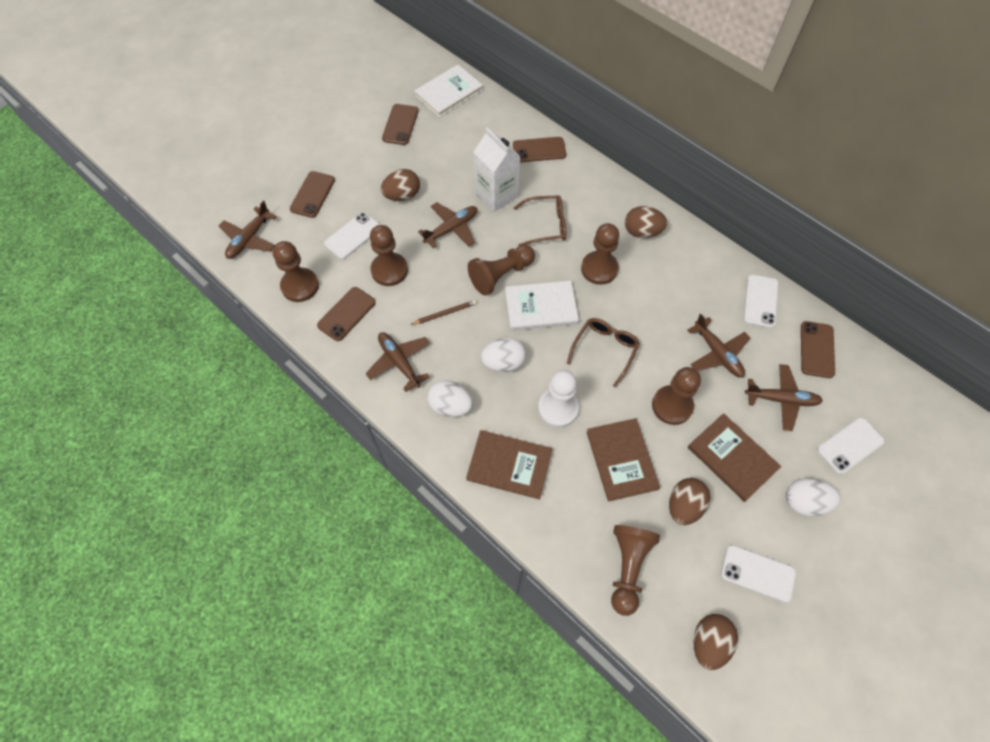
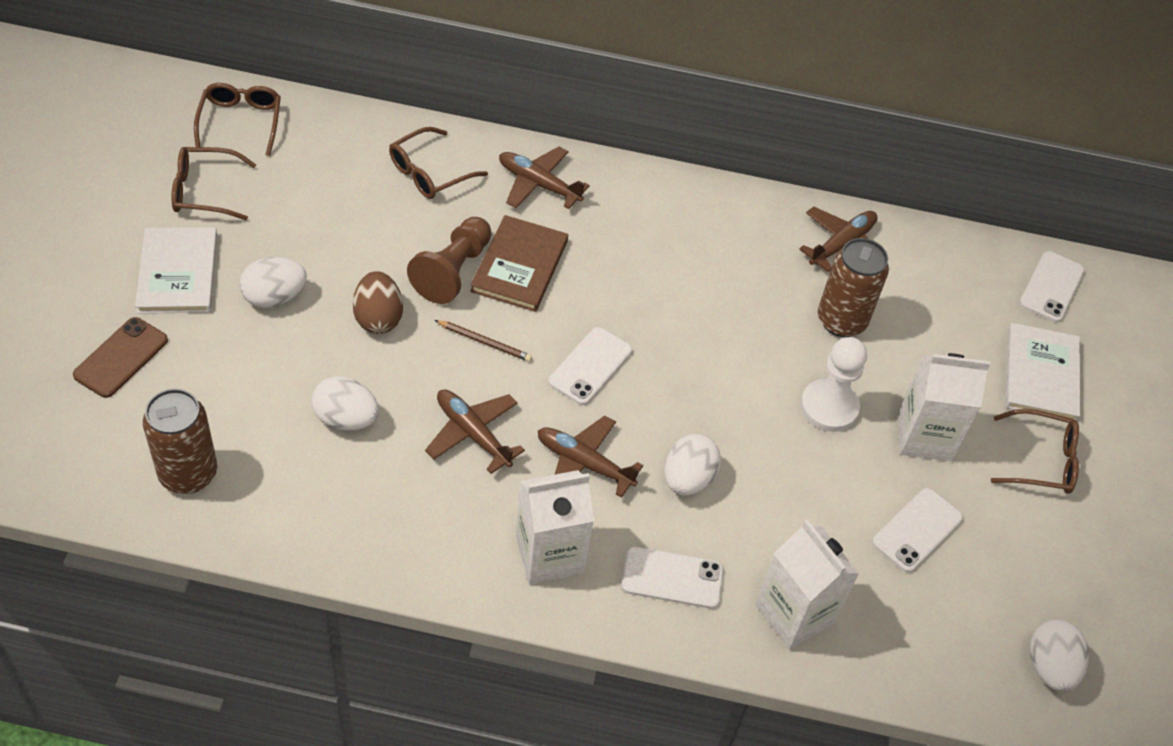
brown book: [466,430,552,499] [587,418,660,502] [688,413,781,502] = 3 -> [470,215,568,312] = 1
brown can: none = 0 -> [143,389,217,494] [818,238,889,337] = 2
brown egg: [381,169,420,201] [625,206,667,238] [669,478,710,525] [694,614,738,670] = 4 -> [353,271,403,334] = 1
brown glasses: [514,196,566,246] [567,318,640,387] = 2 -> [171,147,256,220] [194,83,281,156] [389,127,488,199] [991,409,1079,494] = 4
brown pawn: [273,241,319,302] [370,225,408,286] [468,245,535,296] [581,223,619,285] [611,525,660,616] [652,367,701,425] = 6 -> [407,217,492,304] = 1
brown phone: [290,171,335,218] [317,287,376,341] [382,104,419,145] [513,137,566,163] [801,321,835,378] = 5 -> [73,317,168,398] = 1
brown plane: [219,200,277,259] [366,332,430,392] [418,202,477,249] [687,314,750,378] [745,364,823,431] = 5 -> [425,389,525,474] [499,147,590,209] [538,416,643,498] [799,207,878,272] = 4
white carton: [474,128,521,212] = 1 -> [516,470,594,585] [755,520,859,650] [899,353,991,461] = 3
white egg: [427,380,473,417] [481,338,526,372] [786,478,841,516] = 3 -> [240,257,307,308] [312,376,379,431] [665,434,721,495] [1030,620,1089,692] = 4

